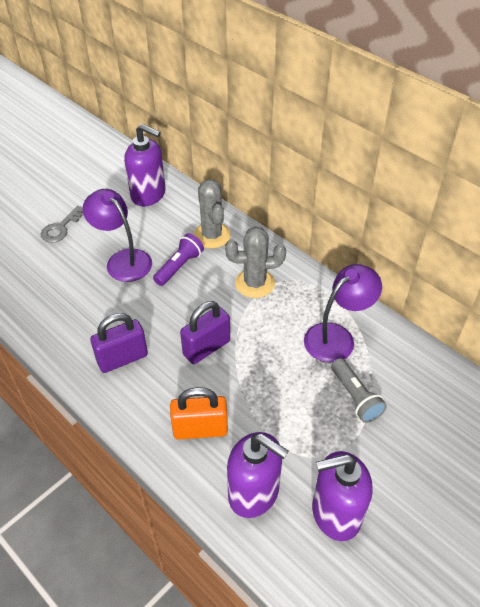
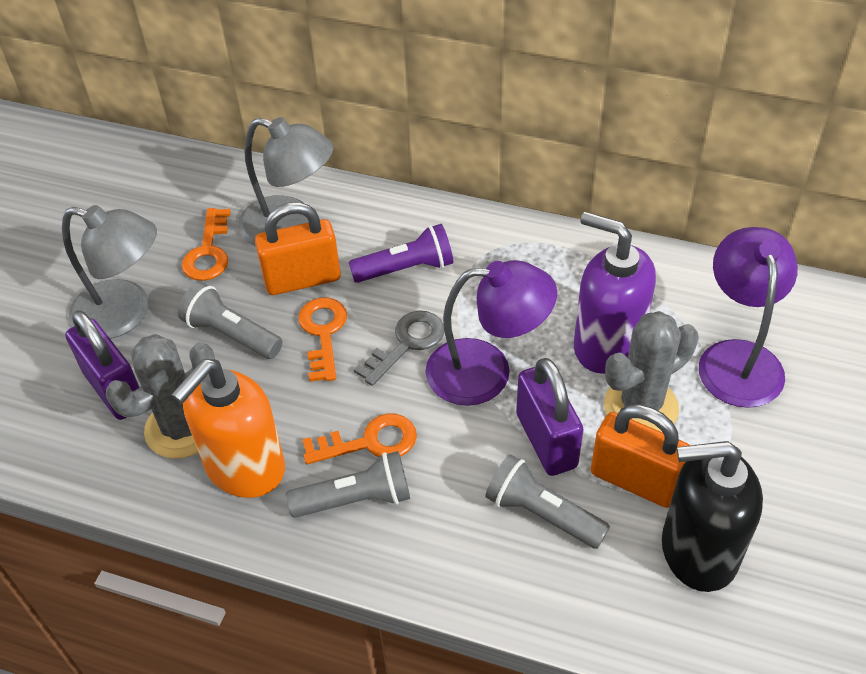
black soap dispenser: none = 0 -> [662,441,763,592] = 1
grey flashlight: [331,358,387,423] = 1 -> [178,282,283,359] [286,451,410,518] [485,454,610,549] = 3
grey lamp: none = 0 -> [62,205,157,339] [238,117,333,246] = 2
orange key: none = 0 -> [182,208,231,281] [298,298,347,382] [302,413,417,464] = 3
orange padlock: [170,387,228,439] = 1 -> [255,202,341,295] [591,405,690,508] = 2
orange soap dispenser: none = 0 -> [171,359,285,498] = 1
purple soap dispenser: [124,124,165,206] [227,432,288,518] [312,451,373,541] = 3 -> [574,212,656,374] = 1

